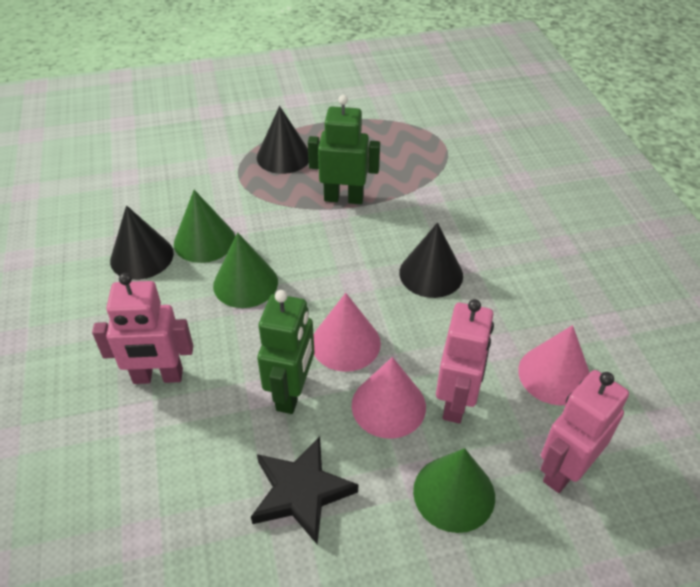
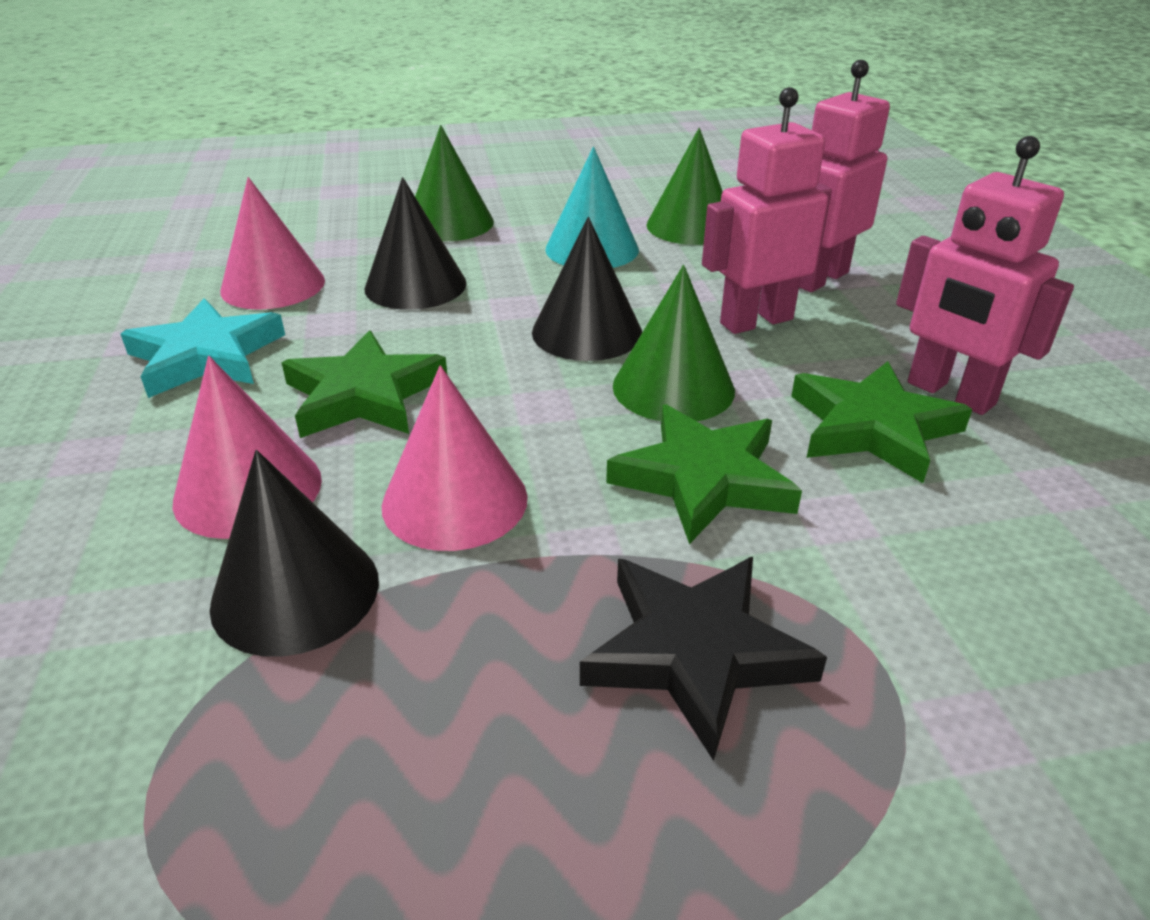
green robot: [257,290,315,414] [308,95,380,204] = 2 -> none = 0
green star: none = 0 -> [282,330,447,438] [606,404,802,544] [791,361,972,483] = 3
turquoise cone: none = 0 -> [545,147,639,268] = 1
turquoise star: none = 0 -> [120,299,285,398] = 1

